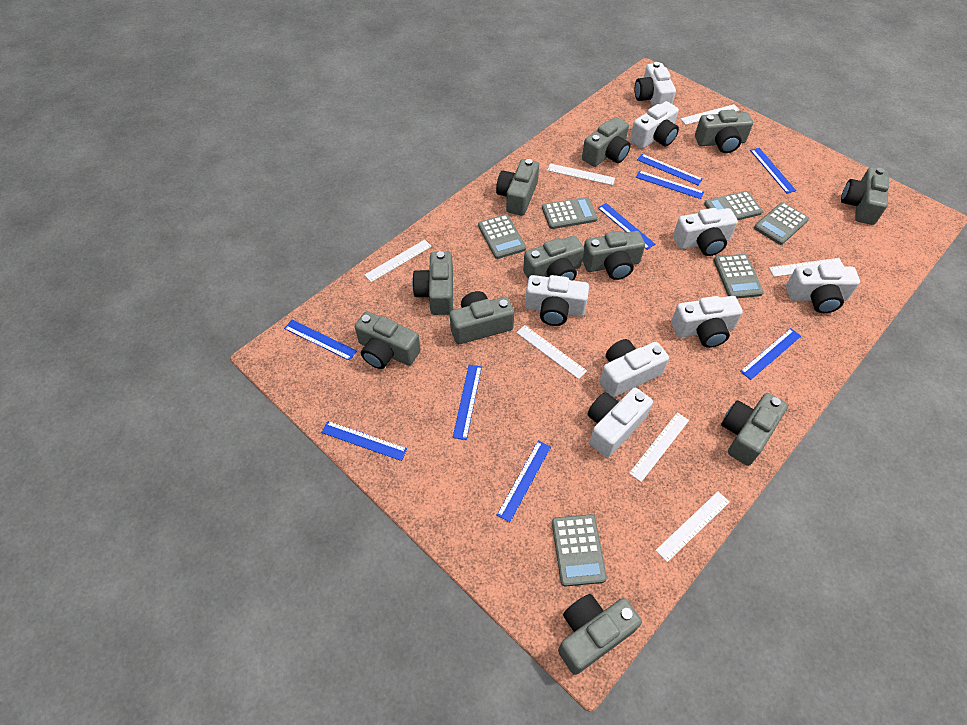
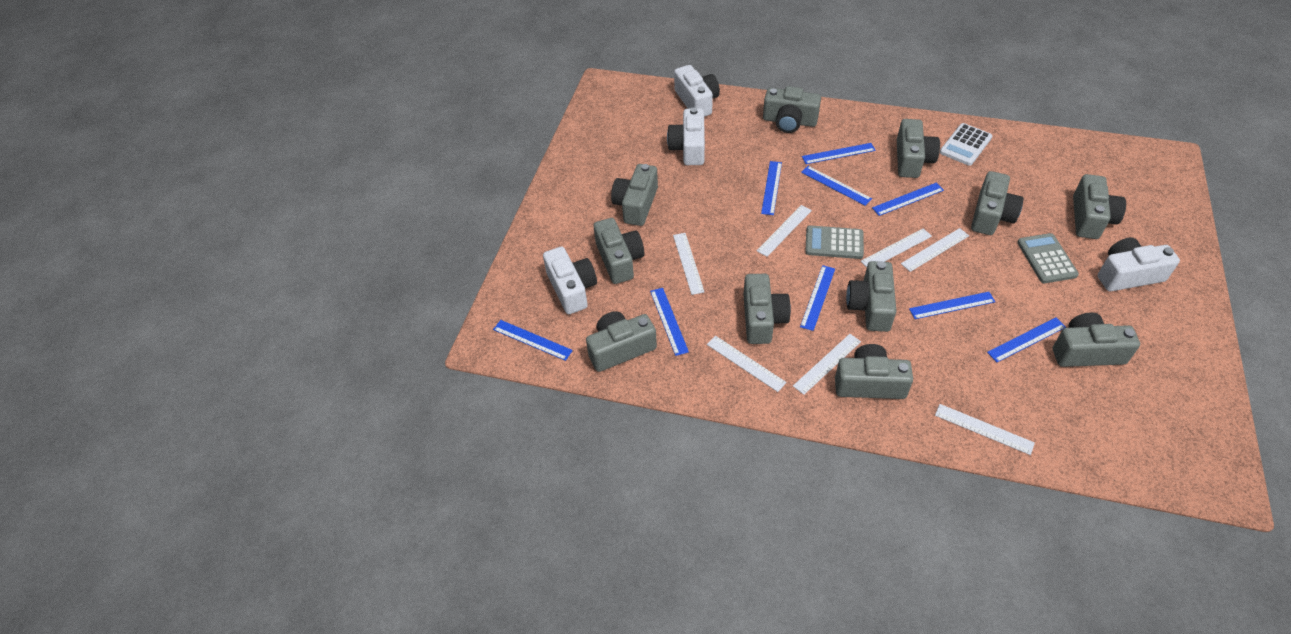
grey calculator: [478,214,526,259] [542,197,598,229] [552,514,607,587] [704,191,763,220] [713,254,764,298] [754,202,809,245] = 6 -> [805,225,864,259] [1017,233,1079,283] = 2
white calculator: none = 0 -> [940,123,992,166] = 1
white camera: [525,275,589,326] [587,388,653,457] [600,339,669,397] [630,101,679,149] [635,62,676,106] [671,296,743,348] [673,208,738,256] [786,264,860,313] = 8 -> [543,246,597,314] [667,107,705,165] [674,65,720,117] [1098,237,1180,291] = 4

